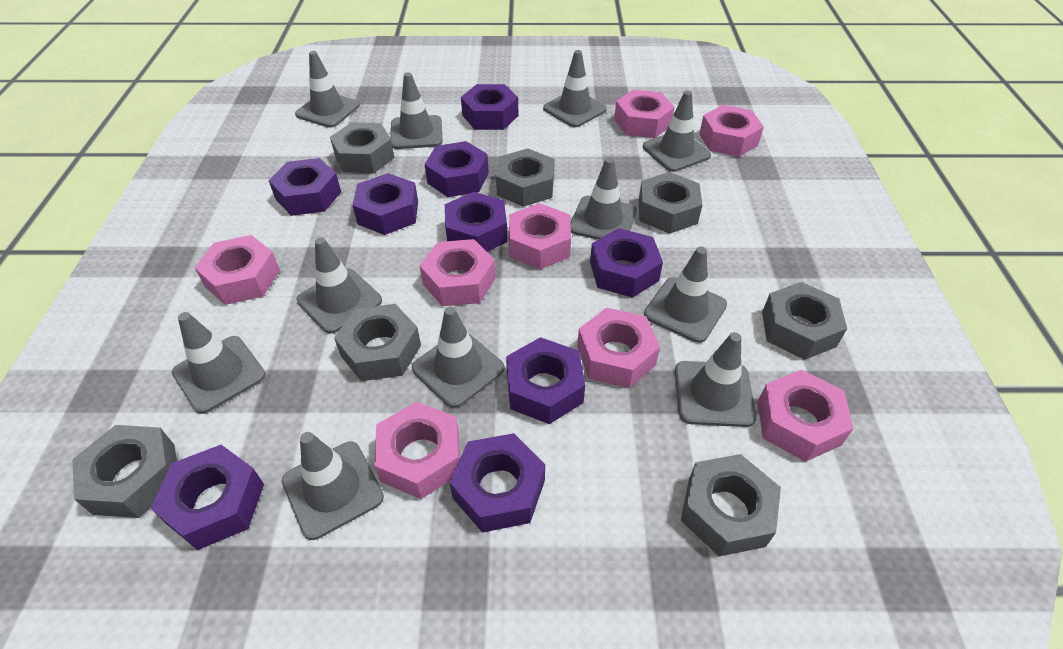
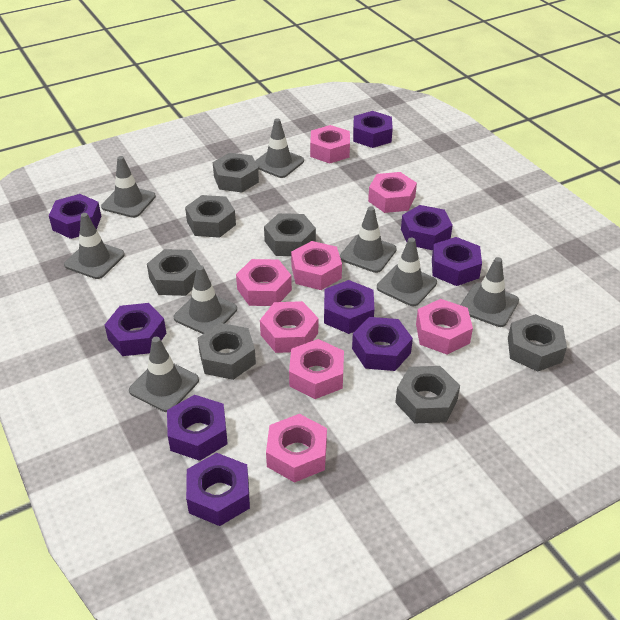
grey traffic cone: [172,312,266,414] [282,432,384,540] [295,51,360,128] [297,237,382,334] [390,73,443,149] [412,306,505,408] [543,50,607,127] [570,158,637,240] [643,90,711,172] [644,247,727,343] [675,332,757,427] = 11 -> [64,213,125,279] [101,156,156,218] [129,337,199,412] [174,265,237,334] [255,118,304,178] [340,207,397,273] [377,237,437,306] [461,257,519,327] = 8

